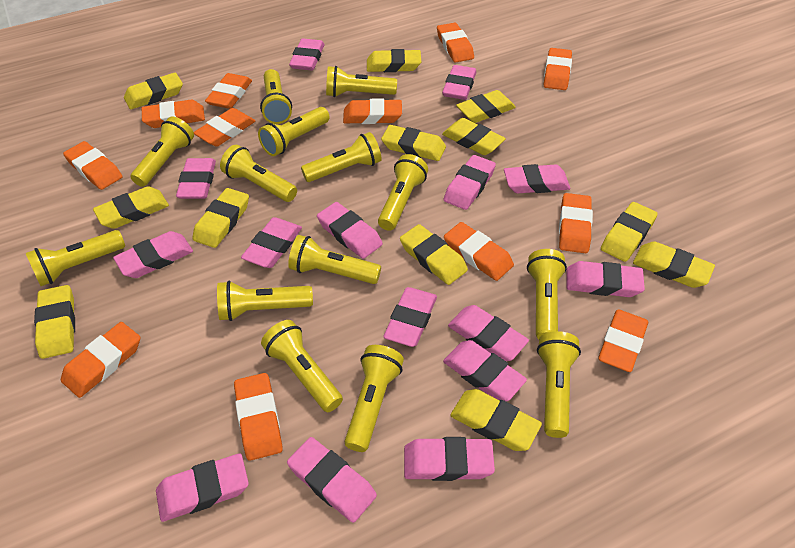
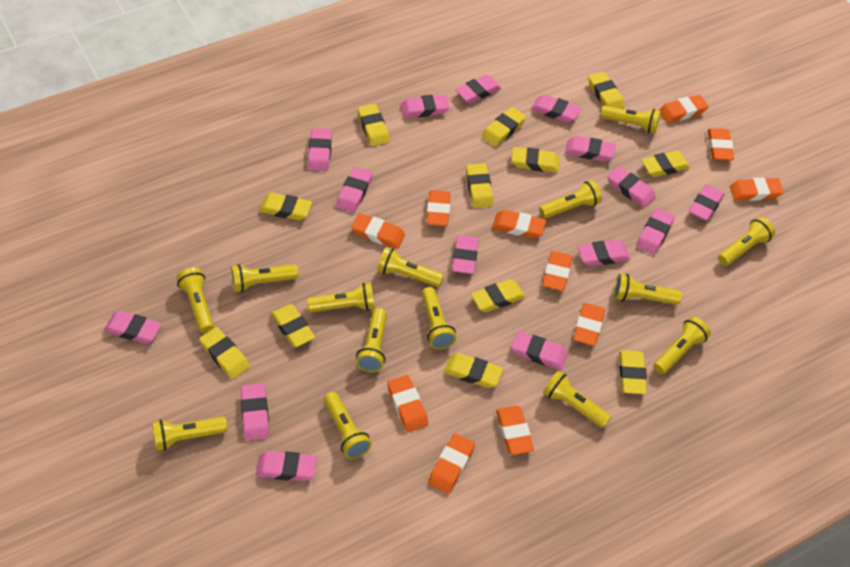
orange eraser: [61,322,140,398] [63,141,123,190] [142,100,205,128] [194,108,255,147] [205,73,252,109] [234,373,283,461] [343,98,402,124] [437,23,474,62] [444,222,514,281] [544,48,572,90] [559,193,593,253] [598,309,648,372] = 12 -> [351,213,405,249] [387,375,428,432] [427,190,450,226] [428,433,475,494] [492,210,546,238] [496,406,534,455] [543,251,572,291] [573,303,605,346] [659,94,709,123] [708,128,734,161] [730,177,784,201] = 11

